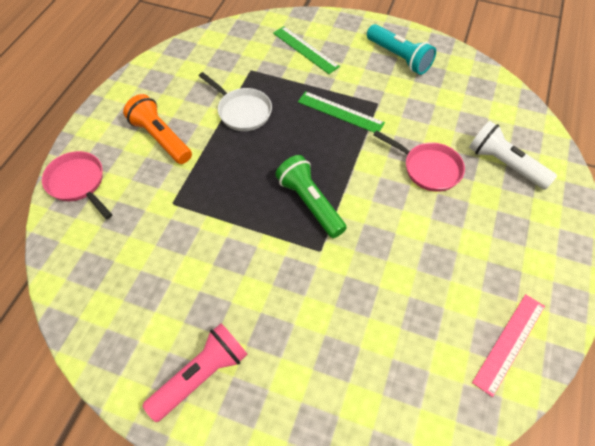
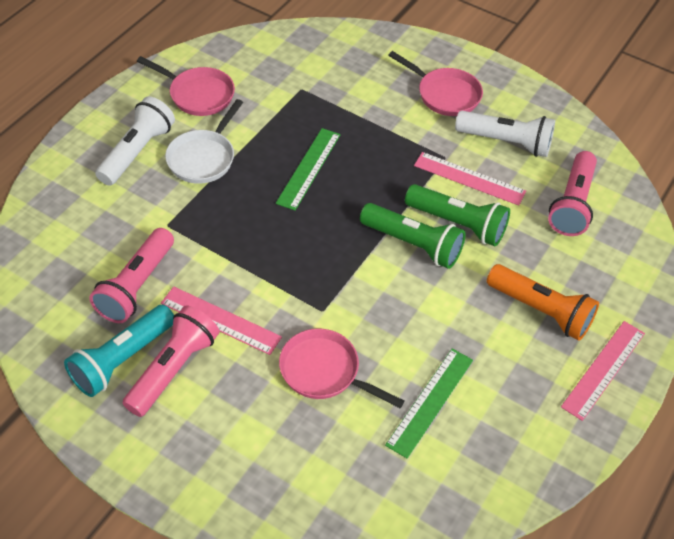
green flashlight: [275,155,347,238] = 1 -> [360,203,466,269] [405,184,510,246] = 2
pink flashlight: [142,323,248,422] = 1 -> [89,228,174,323] [123,306,219,417] [548,151,597,236] = 3
pink pan: [42,151,112,219] [373,130,465,192] = 2 -> [137,56,235,116] [279,328,405,408] [388,51,483,116] = 3
pink ruler: [472,294,545,397] = 1 -> [161,286,282,355] [414,152,526,206] [561,321,645,421] = 3
white flashlight: [469,121,557,190] = 1 -> [95,96,175,186] [455,111,555,157] = 2

